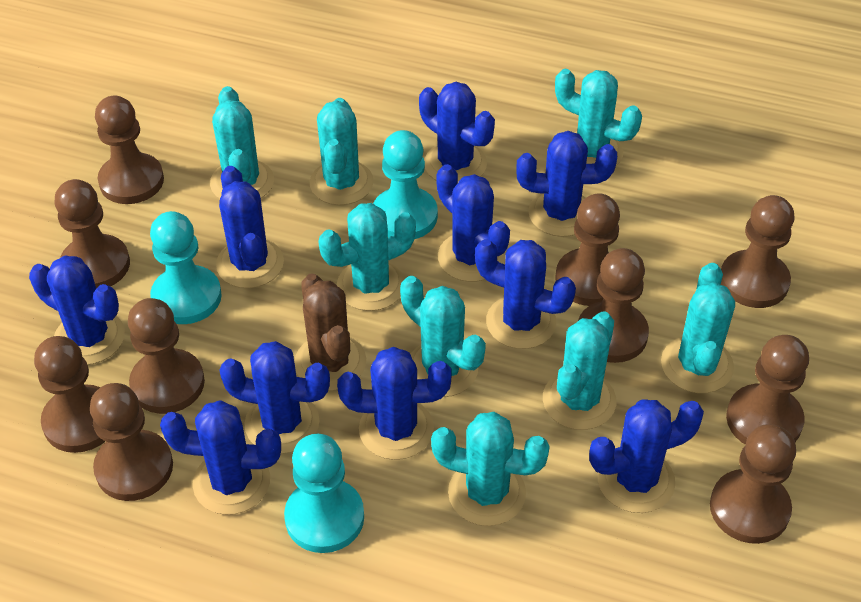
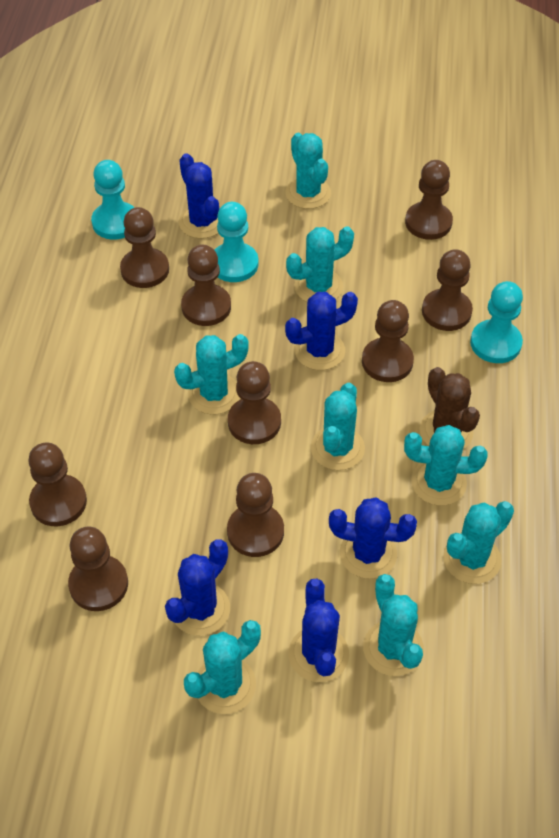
blue cactus: [29,255,125,365] [160,400,281,515] [216,166,284,288] [219,341,330,454] [337,347,451,460] [419,82,495,182] [436,164,510,282] [475,239,576,349] [516,131,617,237] [589,399,704,513] = 10 -> [165,540,230,636] [179,153,219,239] [285,292,358,370] [288,578,349,682] [329,497,417,579] = 5
brown pawn: [34,336,106,453] [54,179,130,289] [90,383,173,501] [95,96,164,204] [128,298,205,414] [555,193,620,306] [578,248,649,363] [710,424,796,544] [721,195,794,308] [726,335,809,445] = 10 -> [28,443,87,526] [68,526,128,611] [120,207,169,288] [181,245,231,326] [227,473,284,557] [228,361,281,444] [362,300,414,382] [405,160,453,240] [422,249,473,331] = 9

